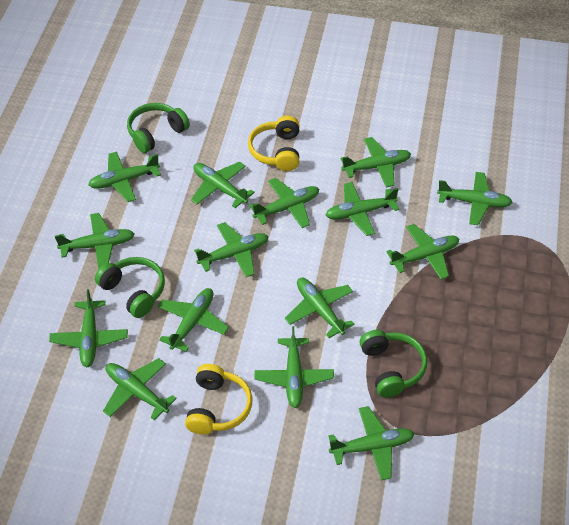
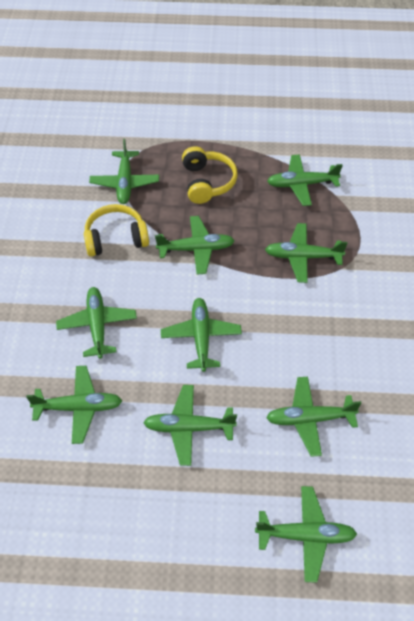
green headphones: [95,257,165,318] [127,103,190,153] [360,330,427,398] = 3 -> none = 0
green plane: [49,289,128,367] [55,213,135,270] [88,152,161,202] [103,358,177,420] [157,288,229,352] [191,162,255,208] [194,222,269,277] [249,178,319,228] [254,326,334,408] [285,278,355,338] [326,182,399,236] [328,406,415,480] [341,137,411,187] [386,224,459,279] [437,172,513,225] = 15 -> [26,366,122,444] [56,287,137,359] [89,139,159,204] [143,385,237,466] [155,216,235,275] [161,298,242,372] [255,486,357,583] [265,223,348,283] [266,377,361,457] [267,154,343,206] = 10

